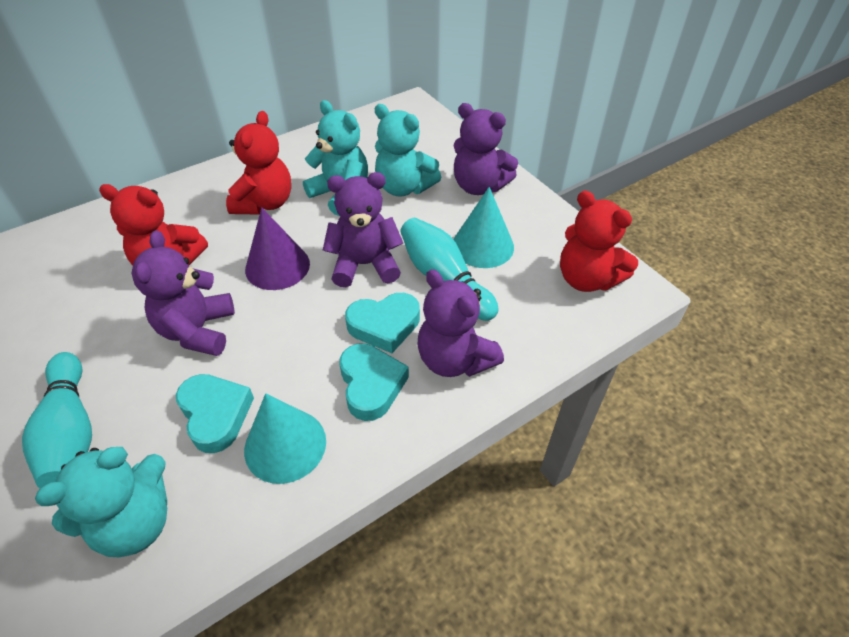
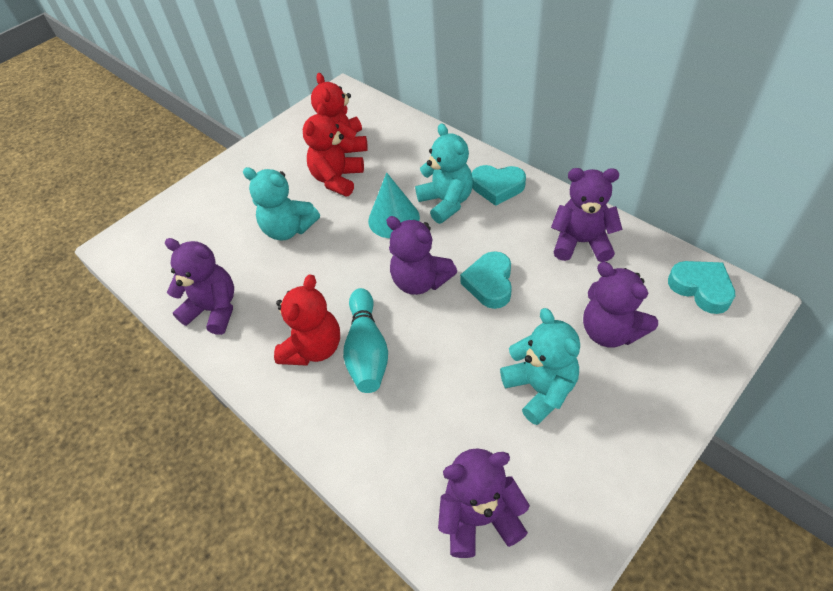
purple cone: [245,207,310,290] = 1 -> none = 0
purple teddy bear: [132,230,235,356] [323,172,403,287] [417,269,504,377] [453,103,518,195] = 4 -> [165,238,234,335] [386,216,457,295] [438,448,530,558] [551,168,623,262] [583,262,658,348] = 5
turquoise bowling pin: [22,352,92,488] [400,218,499,321] = 2 -> [343,288,388,393] = 1
turquoise cone: [244,393,326,484] [453,187,514,268] = 2 -> [368,173,420,238] = 1

